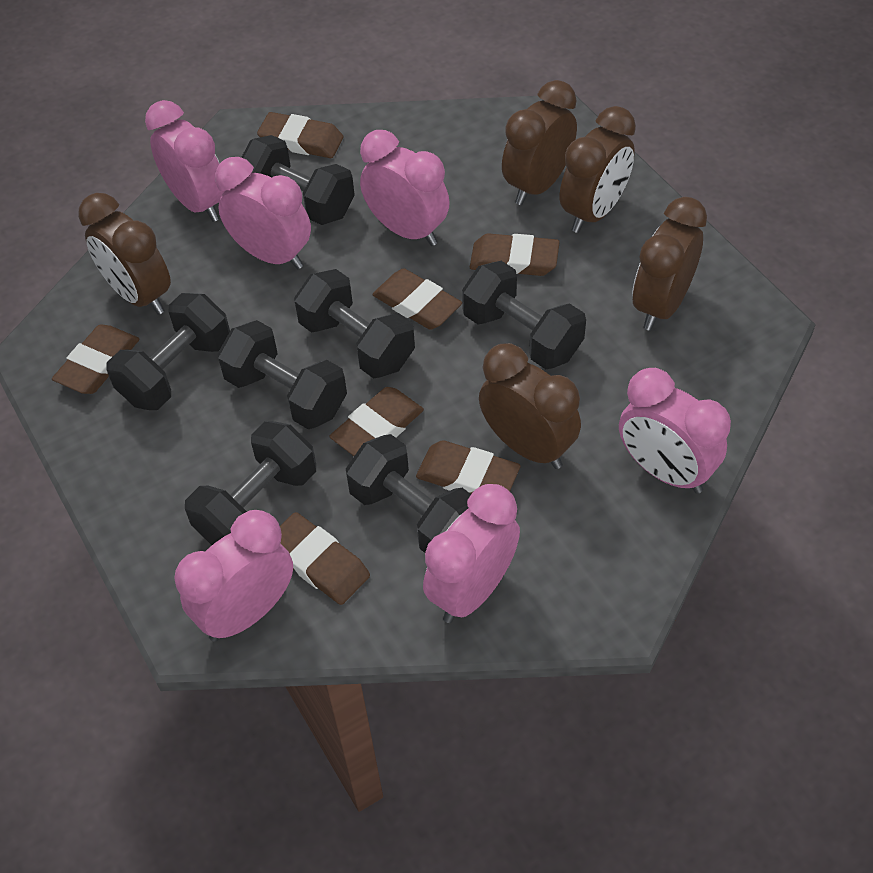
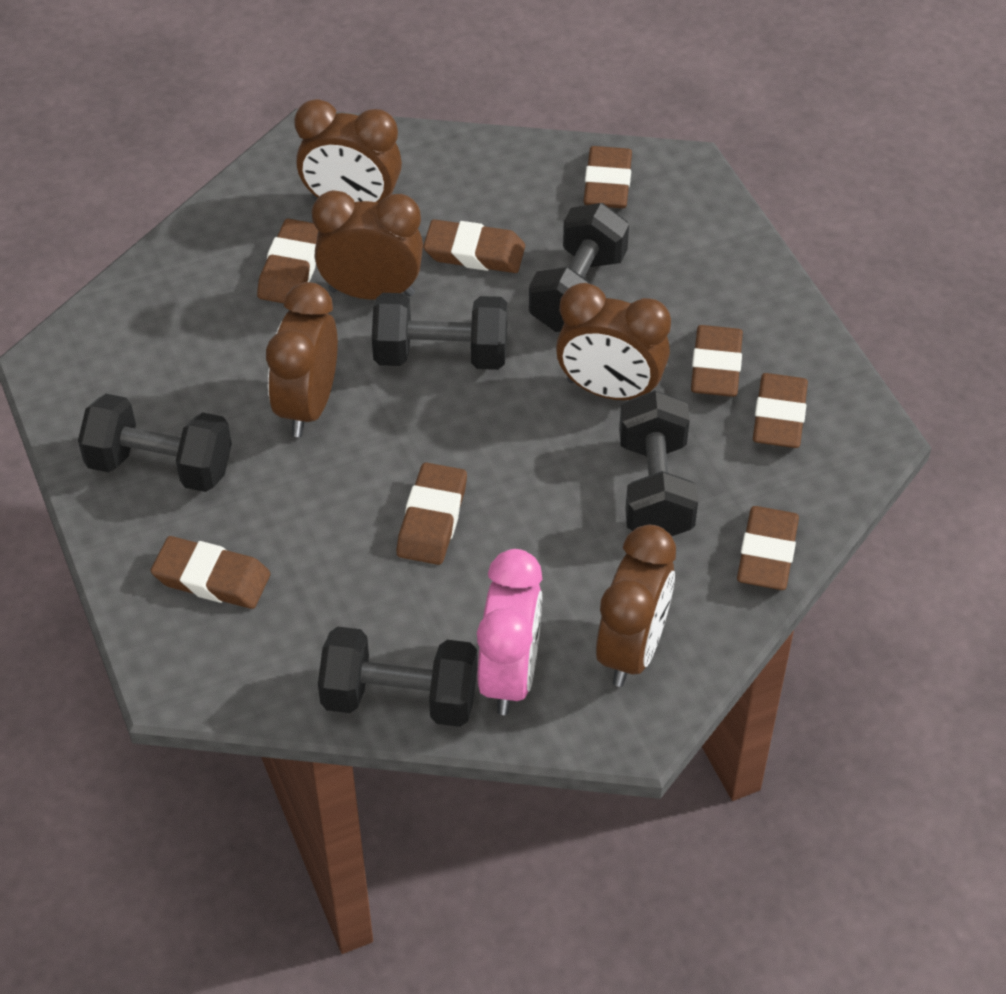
black dumbbell: [106,293,230,410] [185,421,316,545] [217,320,347,429] [241,135,355,225] [294,269,415,378] [346,434,471,553] [462,261,586,369] = 7 -> [78,394,232,492] [318,627,477,727] [372,293,507,370] [529,203,629,332] [619,390,698,536] = 5
brown eraser: [52,324,139,394] [257,112,344,158] [280,512,370,605] [329,387,424,456] [372,268,462,330] [416,440,521,494] [470,233,560,276] = 7 -> [151,536,271,609] [257,219,318,303] [397,463,467,565] [423,219,525,273] [584,146,632,208] [691,325,743,397] [737,506,799,590] [753,373,808,448] = 8
pink clock: [145,100,226,222] [174,510,293,642] [215,157,311,269] [360,130,450,246] [423,484,520,623] [619,368,731,494] = 6 -> [477,549,542,715] = 1

